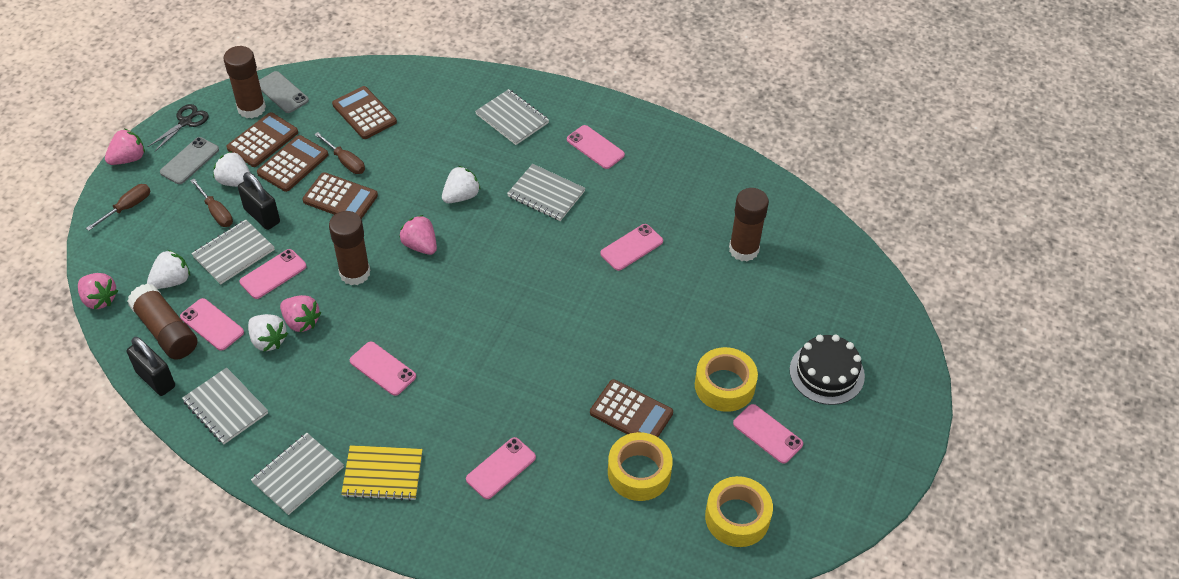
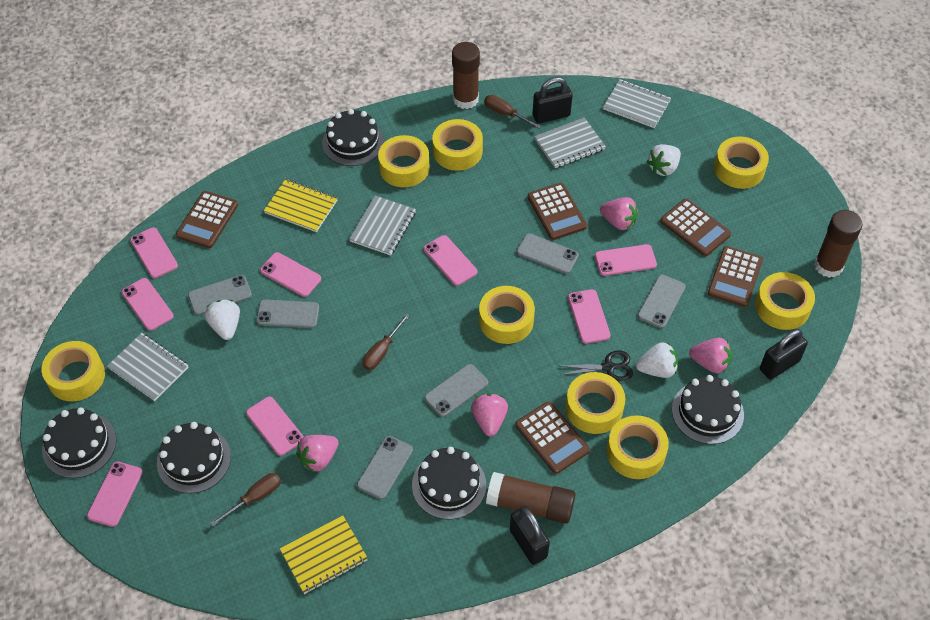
black cake: [790,334,865,405] = 1 -> [42,407,116,478] [157,422,231,494] [322,109,384,166] [412,447,486,520] [672,375,744,444] = 5
black padlock: [127,337,175,396] [238,172,280,230] = 2 -> [510,506,550,565] [533,77,573,124] [760,329,808,380] = 3
brown glue stick: [127,283,197,360] [223,46,266,118] [329,211,370,285] [729,188,769,262] = 4 -> [452,42,480,109] [486,472,575,524] [814,210,863,278] = 3
grey notebook: [182,368,268,444] [191,220,275,284] [251,433,344,515] [475,89,549,145] [507,164,586,221] = 5 -> [107,333,189,401] [349,196,416,256] [535,118,606,168] [603,79,671,128] = 4
grey phone: [160,137,219,184] [259,71,309,113] = 2 -> [188,275,252,315] [256,299,319,328] [357,436,413,499] [424,364,488,417] [517,233,579,274] [638,275,686,328] = 6
pink phone: [180,298,244,351] [240,249,306,299] [350,341,416,396] [466,437,536,499] [567,125,625,169] [600,224,663,271] [733,404,803,464] = 7 -> [87,462,143,527] [121,278,174,331] [130,227,178,278] [246,397,303,456] [260,252,321,297] [424,235,477,286] [568,289,610,344] [595,244,657,276] = 8
white strawberry: [147,250,190,289] [213,151,250,187] [248,314,288,352] [442,166,481,203] = 4 -> [205,300,240,340] [636,342,678,378] [647,144,681,176] = 3
yellow notebook: [341,445,423,501] = 1 -> [264,179,337,232] [280,515,368,594] = 2
yellow tape: [608,432,673,501] [695,347,758,412] [705,476,773,547] = 3 -> [41,341,105,401] [378,135,430,187] [432,119,483,171] [479,286,535,344] [566,372,625,434] [607,415,669,479] [714,137,769,189] [755,272,815,330] = 8

